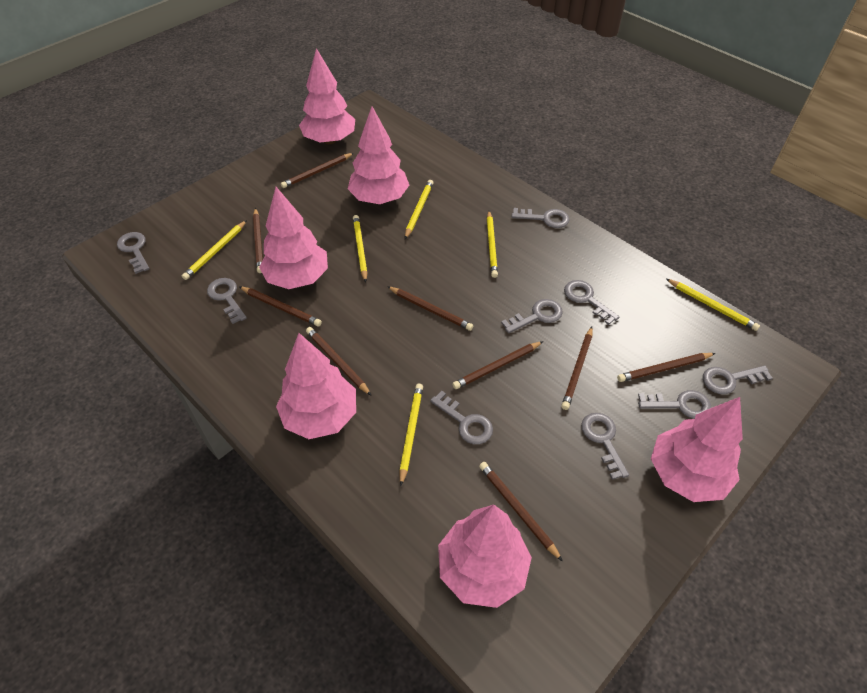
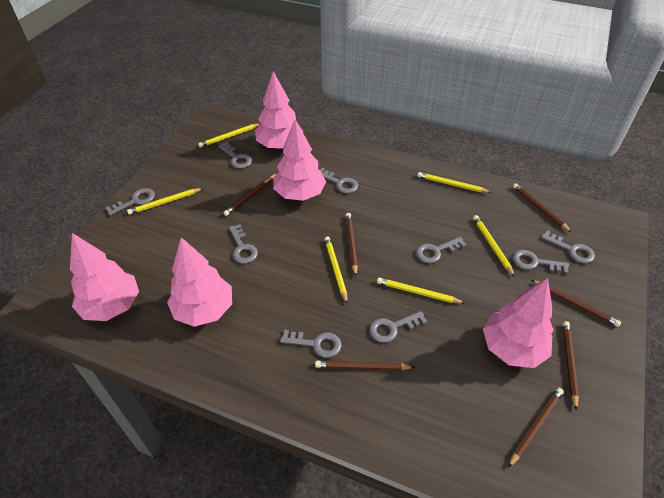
brown pencil: [239,286,322,327] [253,208,263,273] [281,153,354,188] [306,327,372,396] [387,286,473,331] [452,341,543,389] [479,462,563,562] [561,327,593,410] [617,353,716,382] = 9 -> [223,174,276,216] [315,361,415,371] [346,213,358,276] [508,388,564,468] [513,183,572,232] [532,280,621,327] [563,321,579,411] = 7
pink tree: [259,187,328,289] [276,333,356,439] [299,48,355,144] [348,107,409,204] [438,504,532,608] [651,397,743,502] = 6 -> [70,233,139,321] [167,237,232,327] [255,71,304,149] [273,119,326,201] [483,278,553,368] = 5

